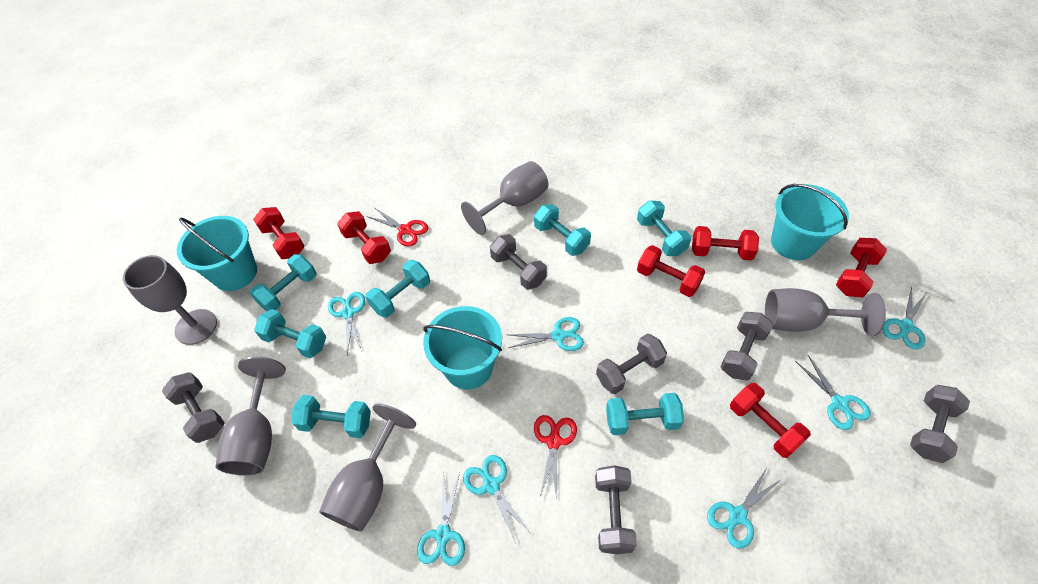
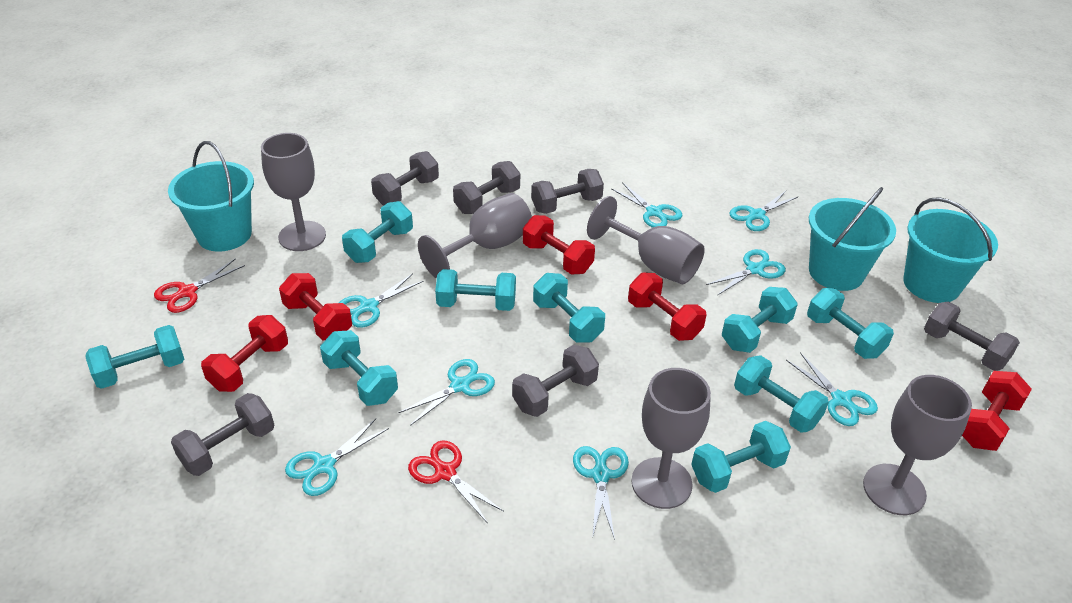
red dumbbell: [253,207,305,259] [337,211,391,264] [637,245,705,297] [692,226,759,260] [730,383,811,458] [836,238,887,298] = 6 -> [201,315,288,392] [279,273,352,340] [523,215,595,275] [628,272,706,341] [962,371,1032,451] = 5
turquoise dumbbell: [250,254,317,311] [254,309,326,358] [291,395,371,438] [366,260,430,318] [534,204,591,256] [606,393,684,435] [637,200,691,256] = 7 -> [86,325,184,389] [320,330,398,406] [342,201,413,263] [435,269,516,311] [533,273,605,342] [691,421,791,493] [722,287,798,353] [734,355,829,433] [807,288,894,359] = 9
turquoise scissors: [328,292,365,355] [417,472,465,566] [463,455,529,543] [508,317,584,351] [707,468,780,549] [795,355,871,430] [882,287,927,349] = 7 -> [285,419,389,496] [339,274,424,328] [398,359,495,426] [573,446,629,540] [611,182,682,228] [706,249,786,296] [730,191,798,231] [786,352,878,426] = 8

